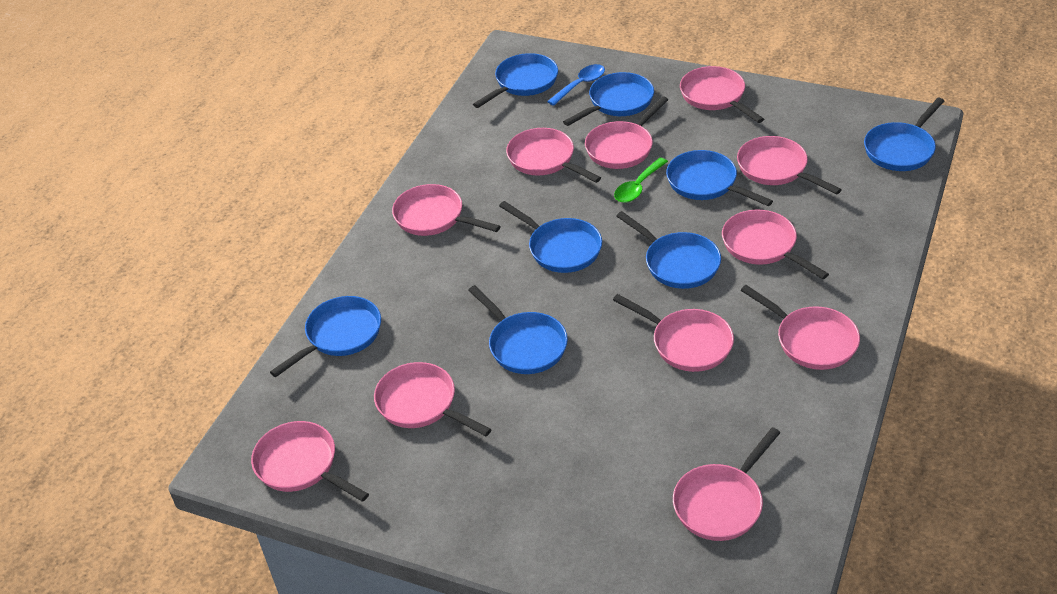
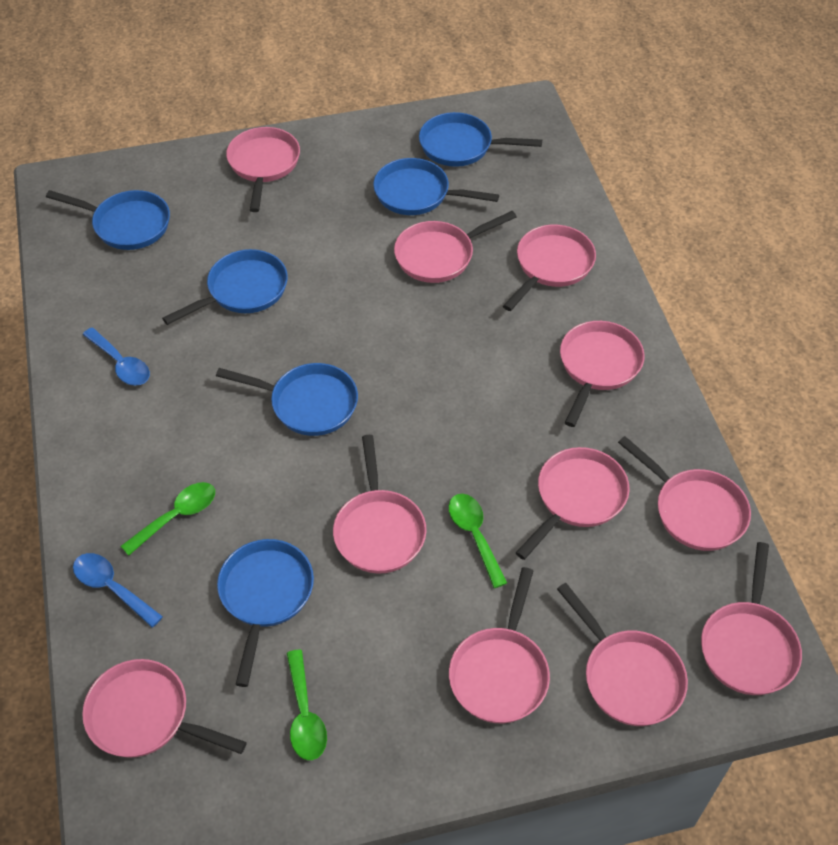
blue pan: [270,296,381,377] [468,285,568,374] [473,53,558,108] [499,201,602,273] [563,72,654,126] [617,211,721,289] [666,150,773,206] [864,98,944,171] = 8 -> [46,190,170,250] [162,249,288,325] [216,363,358,436] [217,539,314,687] [373,158,499,215] [419,112,542,167] = 6
blue spoon: [547,64,605,106] = 1 -> [73,553,163,627] [83,328,150,386] = 2
green spoon: [614,158,668,203] = 1 -> [121,482,215,556] [286,650,327,760] [449,494,507,588] = 3

